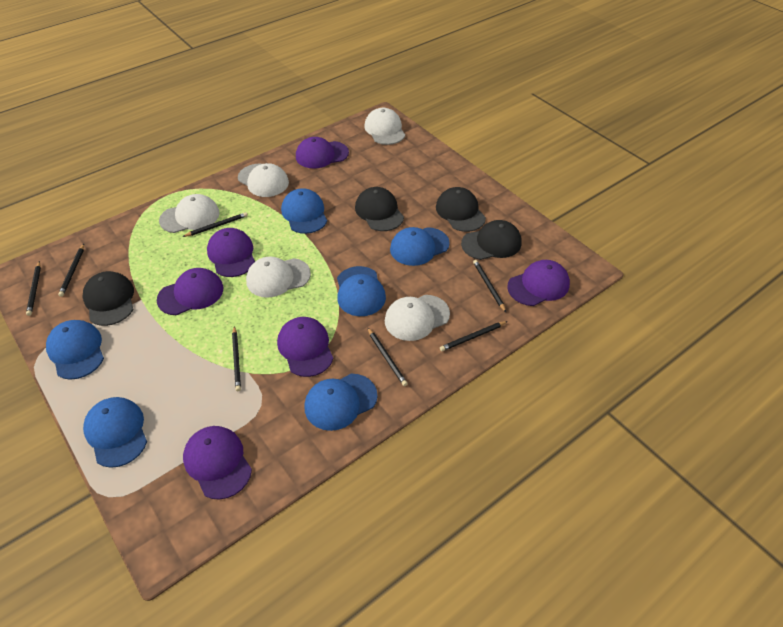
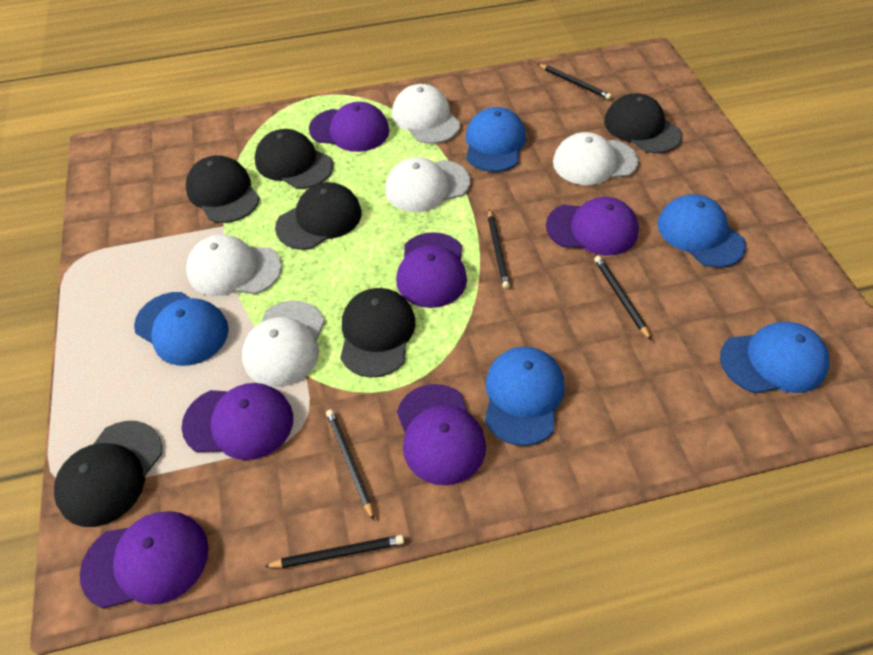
black cap: [83,271,134,326] [355,187,404,231] [436,187,486,232] [461,220,522,260] = 4 -> [54,421,162,527] [186,155,260,223] [255,129,333,189] [275,182,362,250] [340,288,415,377] [604,93,682,153] = 6
black pencil: [26,261,41,316] [58,244,84,297] [182,212,248,237] [232,326,241,391] [367,327,408,386] [440,321,508,351] [473,260,506,312] = 7 -> [264,535,404,568] [326,409,374,520] [488,209,510,289] [538,64,612,100] [594,256,651,340] = 5
blue cap: [46,320,104,379] [83,397,147,468] [281,188,327,234] [304,374,377,431] [337,266,386,316] [390,227,450,266] = 6 -> [134,292,229,366] [466,107,526,172] [485,347,565,446] [657,194,746,268] [720,322,830,393] = 5

